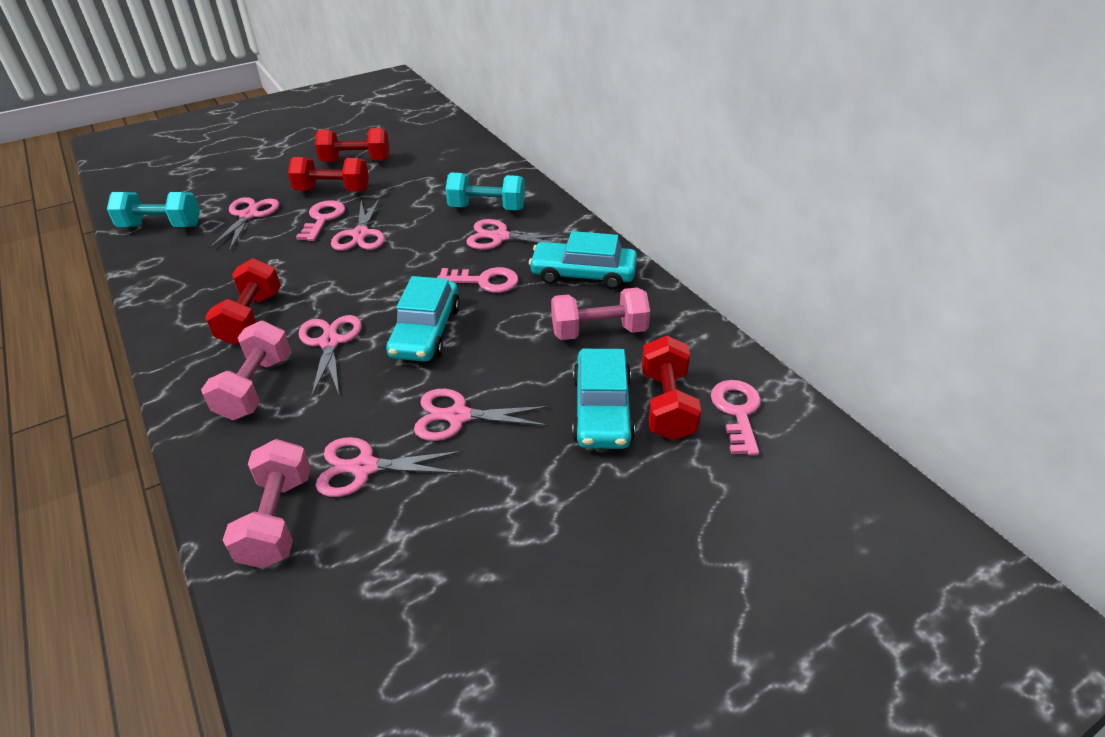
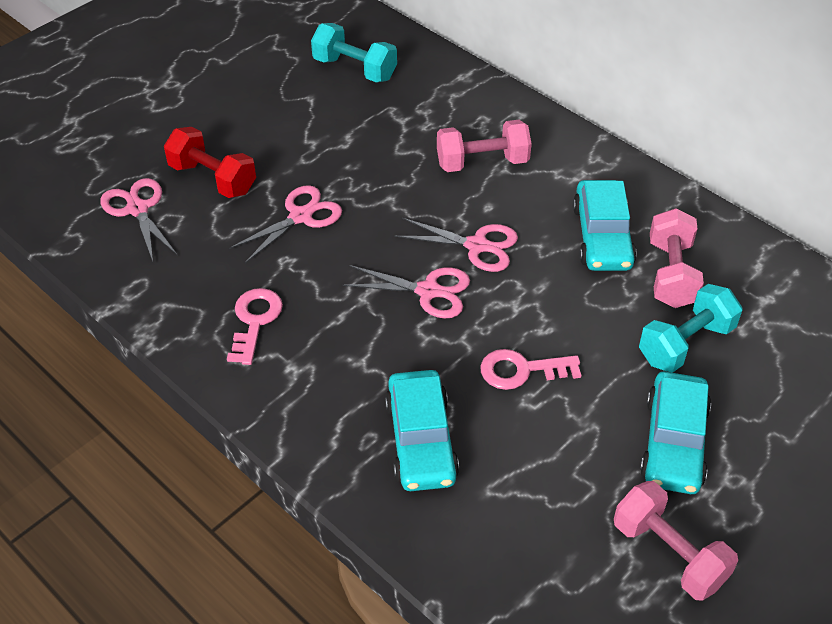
pink key: [296,200,345,241] [437,267,518,293] [711,380,761,456] = 3 -> [227,288,283,365] [481,349,581,390] = 2
pink scissors: [209,197,279,251] [299,315,362,398] [316,437,462,497] [331,198,385,251] [414,389,549,441] [466,219,569,250] = 6 -> [100,178,177,261] [229,185,342,263] [342,265,470,318] [395,218,518,272] = 4
red dumbbell: [205,258,281,345] [288,157,369,192] [315,128,389,162] [642,335,701,441] = 4 -> [164,127,256,198] = 1

